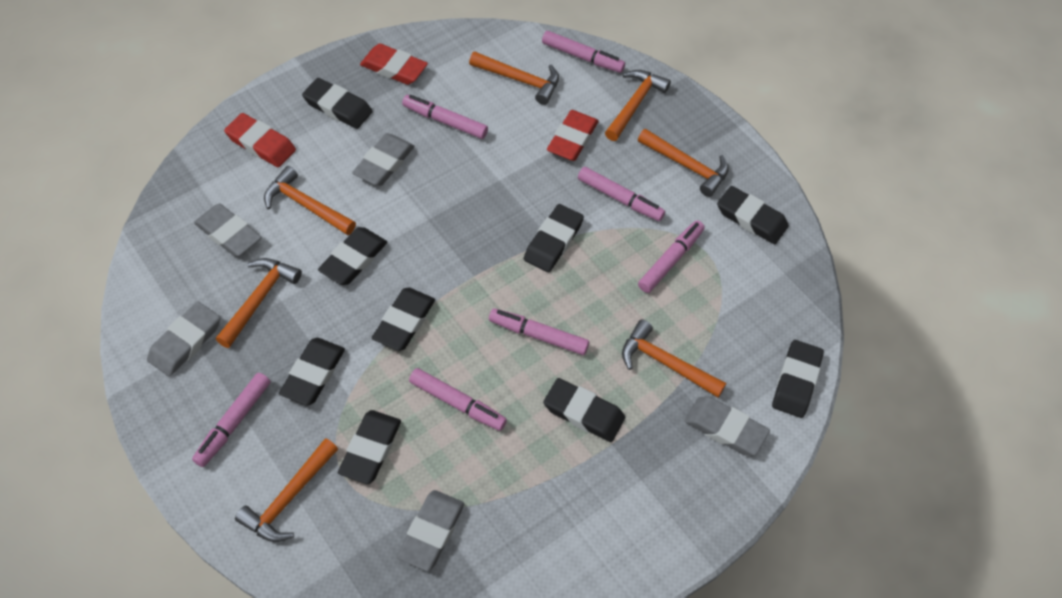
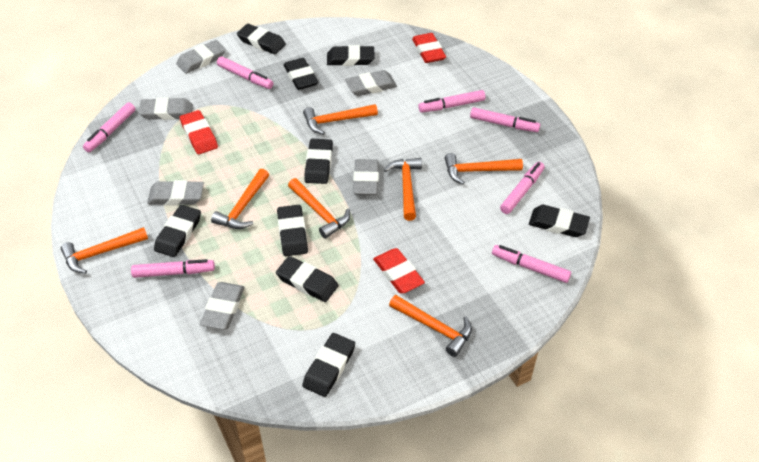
grey eraser: [147,302,220,377] [194,203,262,257] [352,133,415,186] [397,490,464,571] [684,396,770,455] = 5 -> [139,97,193,120] [147,180,204,205] [176,40,226,74] [200,282,244,330] [345,70,397,96] [353,159,379,195] = 6

